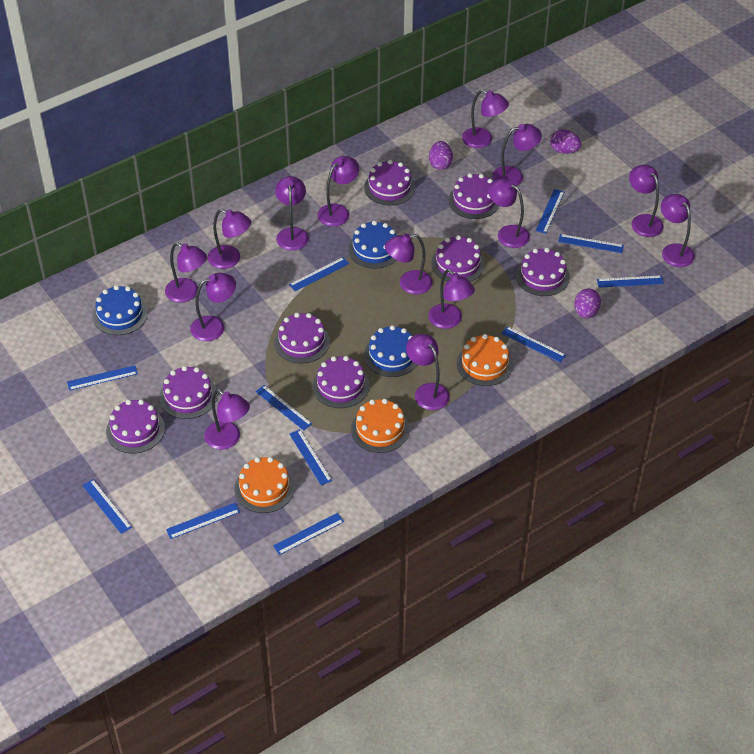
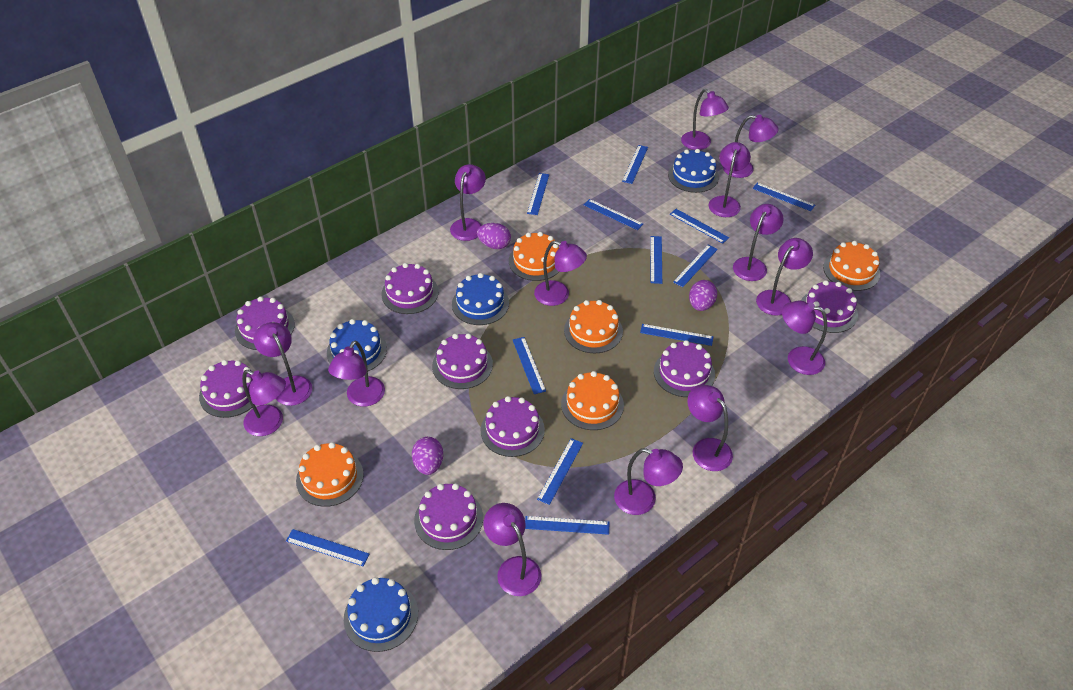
blue cake: [92,285,148,335] [348,221,397,269] [364,325,417,377] = 3 -> [327,319,387,371] [344,577,418,652] [452,273,509,325] [668,149,719,193] = 4
blue ruler: [67,365,138,391] [82,479,132,534] [166,503,240,539] [255,385,312,431] [273,513,344,555] [289,257,349,291] [289,429,332,485] [501,326,566,362] [536,189,564,234] [558,234,624,253] [597,275,664,288] = 11 -> [286,529,369,566] [513,337,546,394] [525,516,610,535] [527,173,549,215] [537,438,583,505] [584,199,643,230] [622,145,648,184] [640,324,713,346] [650,236,662,284] [670,209,729,244] [673,245,718,287] [753,183,815,211] = 12
orange cake: [234,457,295,513] [351,399,409,453] [457,334,513,386] = 3 -> [296,442,364,507] [509,232,559,281] [561,371,624,430] [564,300,623,353] [823,241,880,291] = 5

